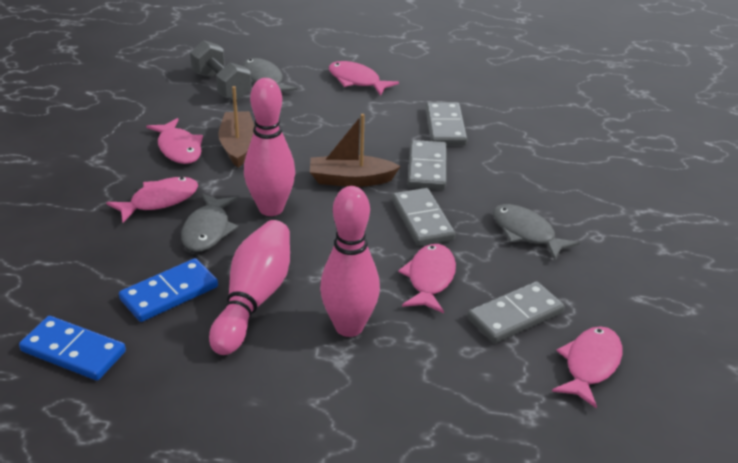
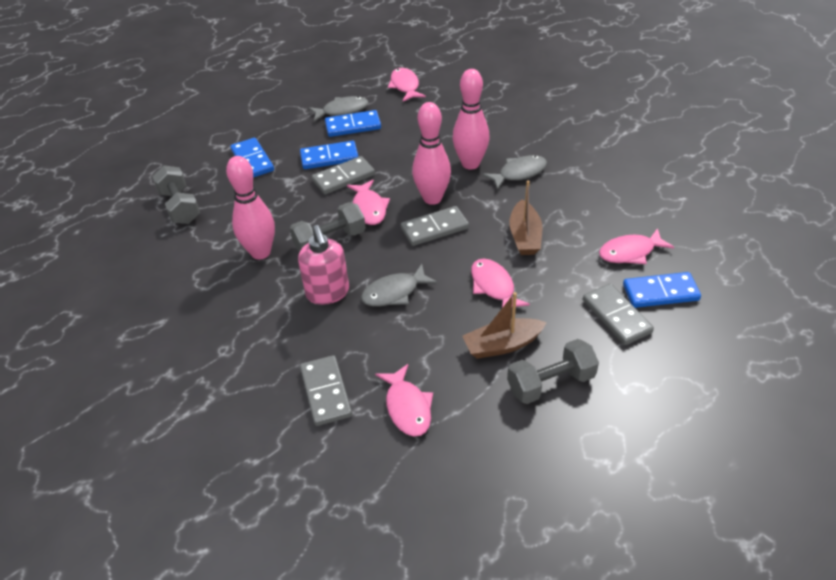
blue domino: [19,316,126,380] [119,258,218,322] = 2 -> [230,138,274,177] [300,141,358,169] [325,110,381,137] [623,272,701,308] = 4
grey dumbbell: [190,40,252,100] = 1 -> [152,165,200,224] [290,202,366,252] [507,339,599,404] = 3
pink soap dispenser: none = 0 -> [298,225,349,305] = 1

